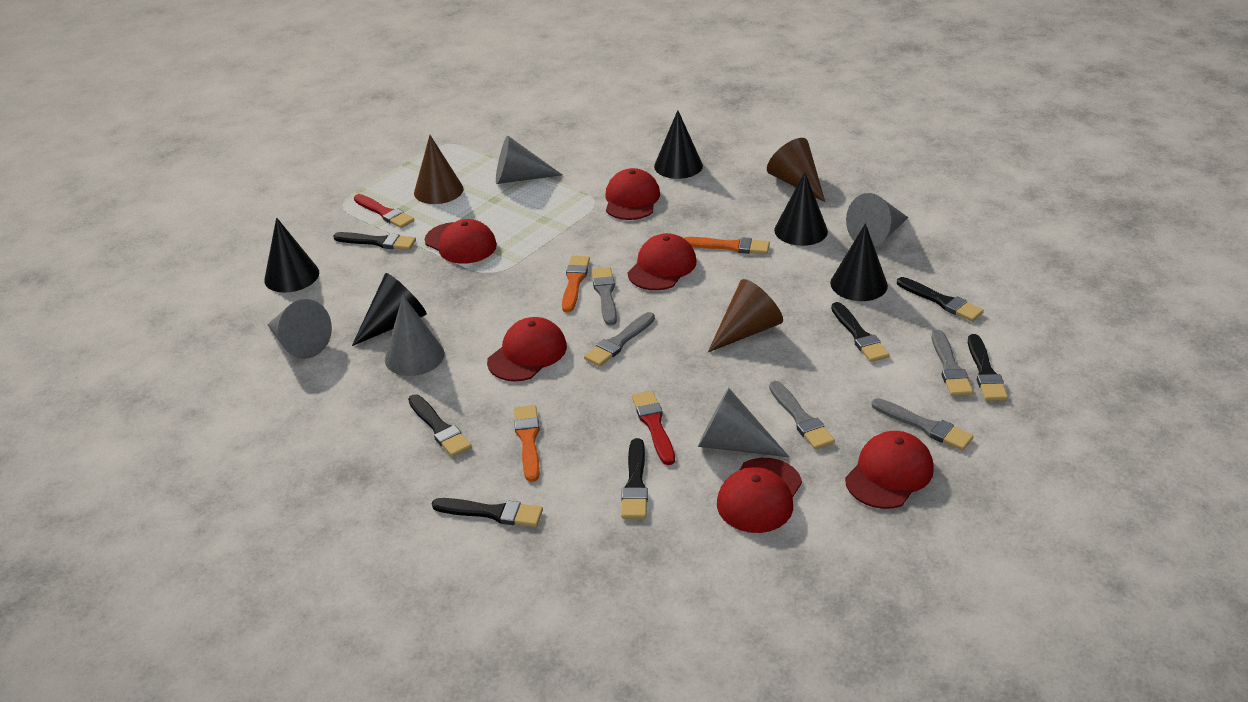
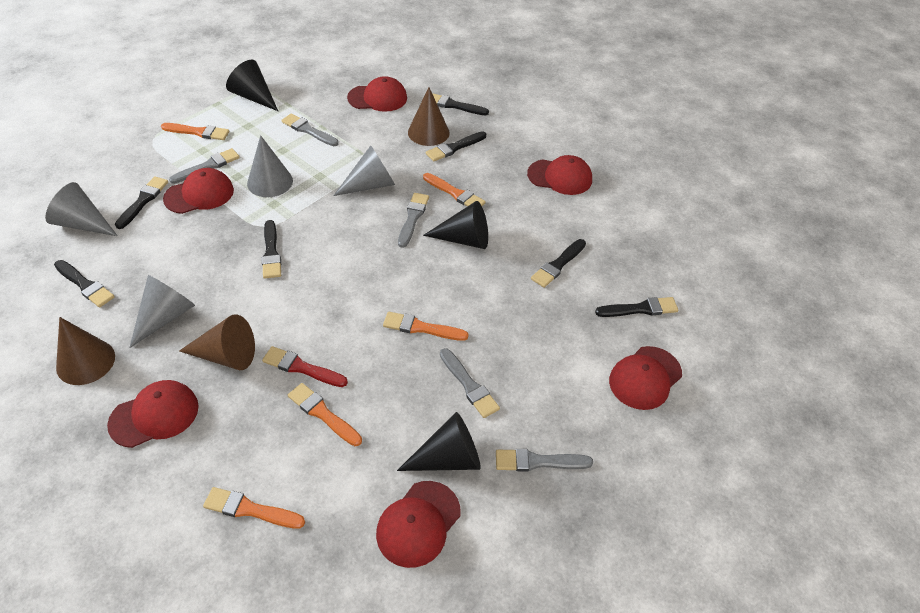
black cone: [264,218,319,293] [352,273,427,346] [654,110,703,179] [774,172,828,246] [830,223,888,301] = 5 -> [226,60,278,111] [397,412,481,471] [423,201,488,249] = 3
grey cone: [267,299,332,359] [385,295,445,376] [496,135,562,184] [698,388,789,457] [846,193,908,247] = 5 -> [45,182,118,236] [129,275,195,348] [247,135,293,197] [333,145,395,196] = 4
orange brush: [514,405,540,482] [562,256,590,312] [684,237,770,254] = 3 -> [161,123,230,140] [203,487,305,529] [288,383,362,446] [383,311,469,341] [423,173,486,206] = 5
red brush: [354,194,414,228] [632,391,675,465] = 2 -> [262,346,348,387] = 1

